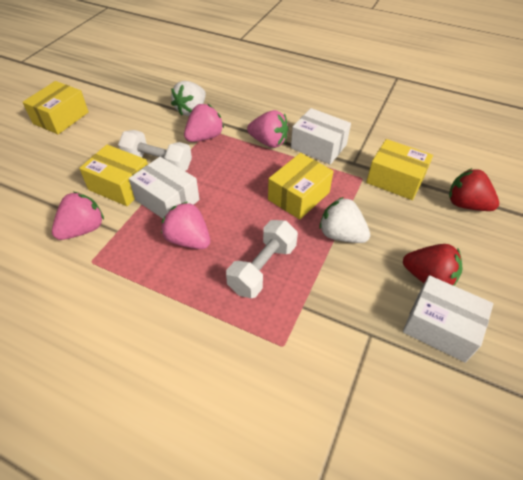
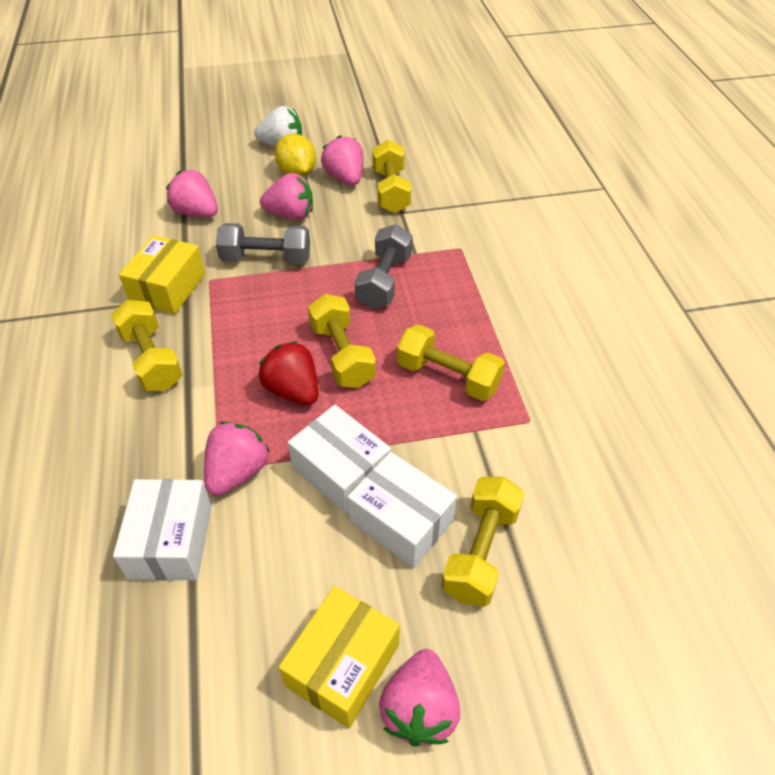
grey dumbbell: none = 0 -> [216,223,310,265] [355,224,413,309] = 2
pink strawberry: [52,192,104,240] [161,202,210,249] [184,104,224,142] [247,110,288,148] = 4 -> [166,170,218,217] [204,422,270,496] [260,173,313,220] [321,135,364,186] [379,649,460,747] = 5
red strawberry: [403,244,463,286] [449,168,499,211] = 2 -> [259,341,318,405] = 1
white dumbbell: [118,130,192,171] [226,220,298,298] = 2 -> none = 0
white strawberry: [171,81,206,116] [319,197,370,243] = 2 -> [254,106,302,147] = 1
yellow box: [23,81,89,134] [79,145,148,206] [268,153,334,219] [366,139,433,200] = 4 -> [119,235,205,314] [279,586,400,728] = 2
yellow dumbbell: none = 0 -> [111,300,183,391] [308,294,376,388] [372,140,411,213] [397,324,505,401] [442,477,524,606] = 5
yellow lemon: none = 0 -> [275,133,316,177] = 1

